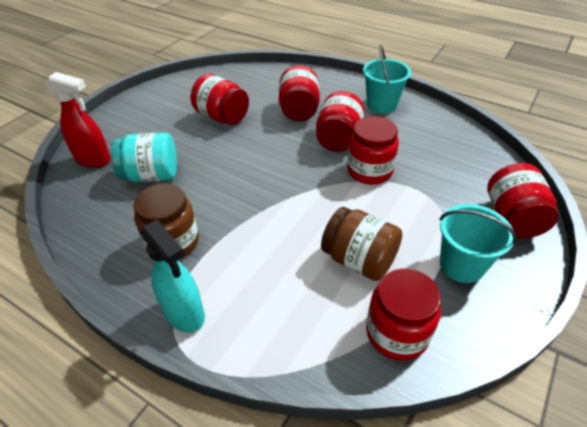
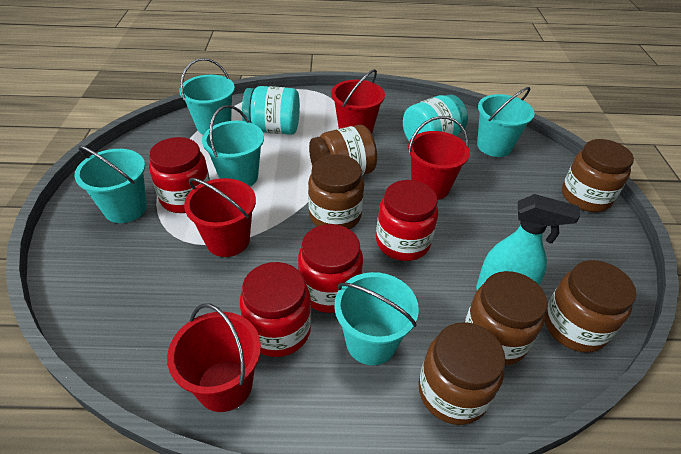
brown jar: [133,183,199,258] [321,207,403,281] = 2 -> [308,154,364,229] [309,125,377,175] [418,322,506,425] [465,271,547,366] [545,260,636,353] [562,139,634,212] = 6
red bucket: none = 0 -> [167,303,261,412] [184,178,256,257] [331,69,385,134] [408,116,470,200] = 4
red jar: [191,74,249,125] [279,65,320,121] [316,91,364,152] [347,116,399,185] [366,269,441,361] [487,163,559,238] = 6 -> [149,137,210,213] [240,262,311,357] [298,224,363,313] [376,180,438,261] = 4
red spray bottle: [45,72,111,168] = 1 -> none = 0
turquoise bucket: [363,45,411,113] [439,204,517,283] = 2 -> [74,145,147,223] [179,58,235,135] [202,105,264,186] [335,272,419,365] [477,87,534,157] = 5
turquoise jar: [111,132,177,182] = 1 -> [242,86,300,135] [403,95,468,141] = 2

